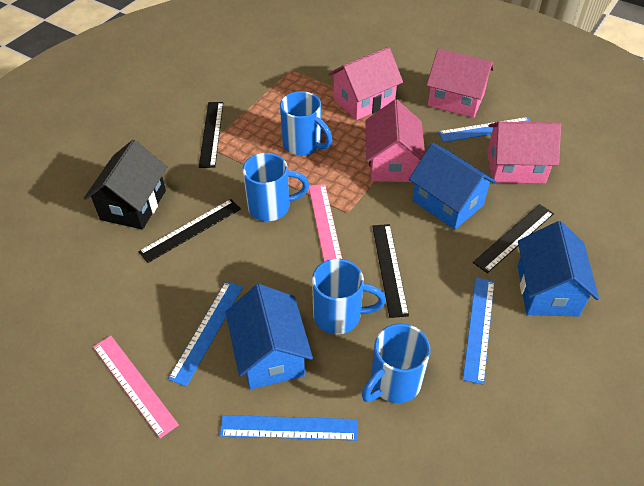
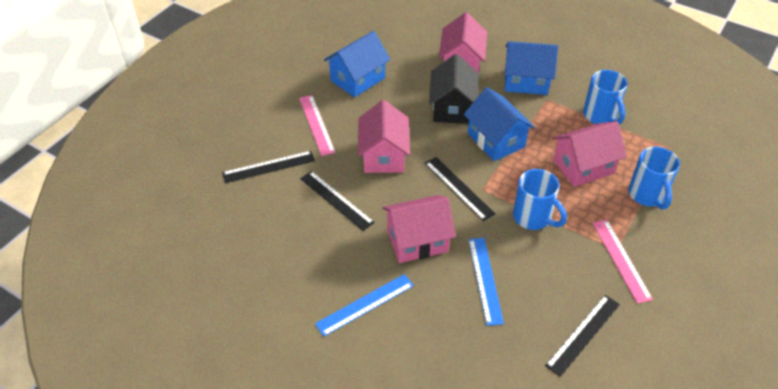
blue mug: [242,153,309,221] [280,91,332,156] [312,259,386,334] [362,324,430,403] = 4 -> [513,169,567,230] [583,70,627,124] [628,147,680,209] = 3
blue ruler: [168,281,243,387] [220,415,357,441] [438,117,531,142] [463,278,495,385] = 4 -> [315,274,414,337] [468,238,504,326] = 2

